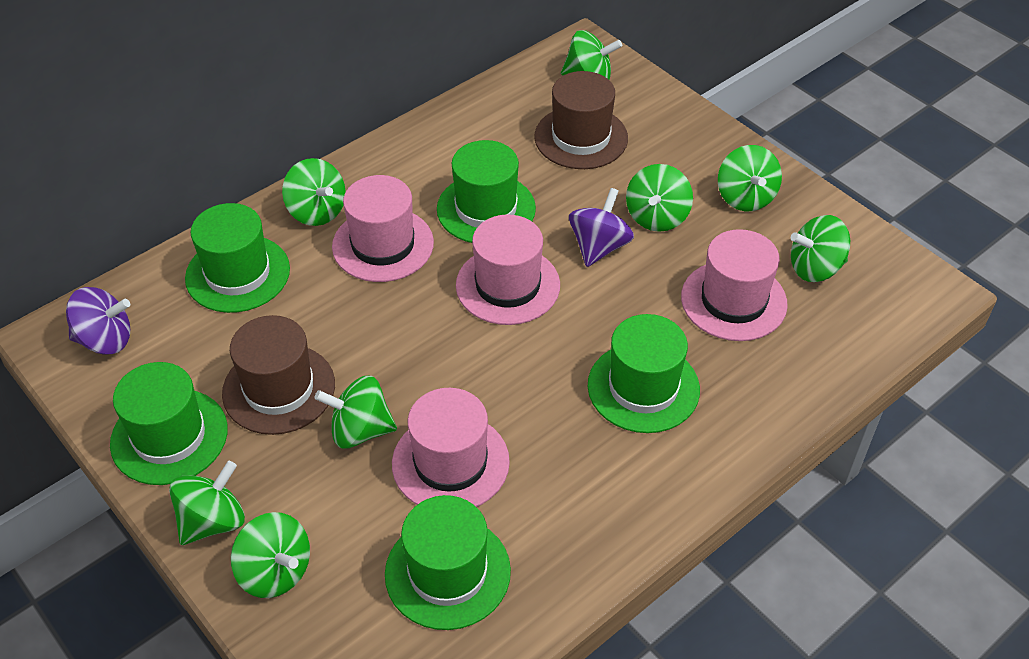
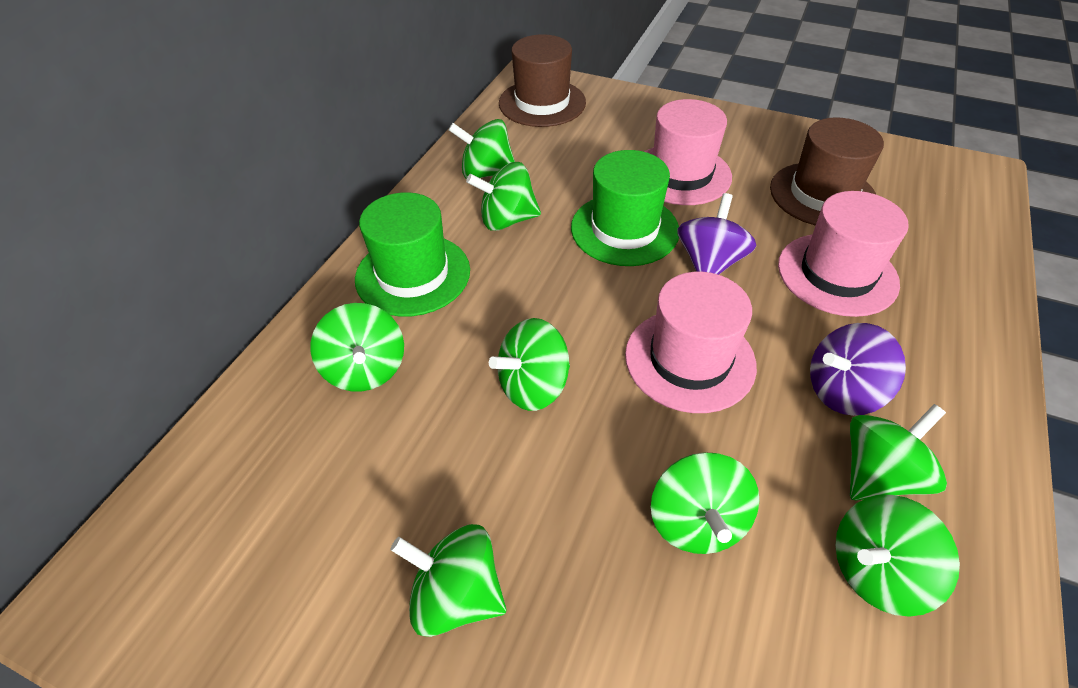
green hat: [110,362,228,485] [185,203,290,313] [385,495,511,630] [437,140,536,243] [588,314,700,433] = 5 -> [355,192,470,317] [571,150,679,266] = 2
pink hat: [332,175,434,282] [392,388,510,507] [456,215,560,325] [681,229,788,341] = 4 -> [625,272,757,413] [645,99,732,205] [778,191,909,317] = 3

